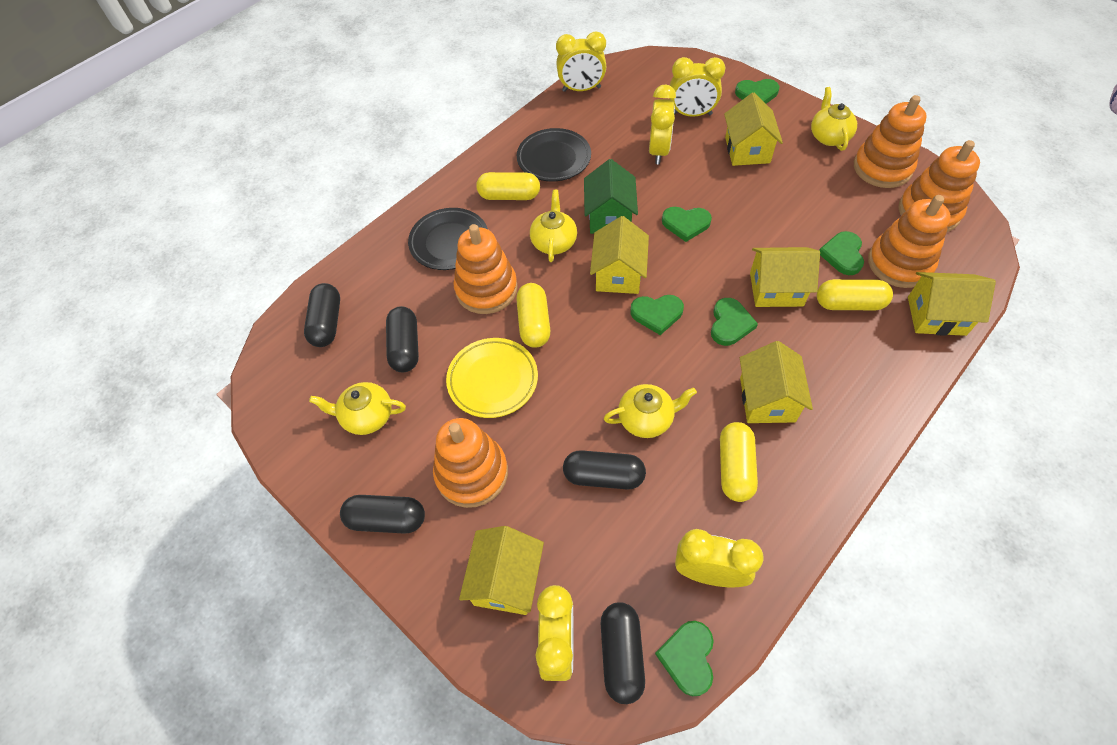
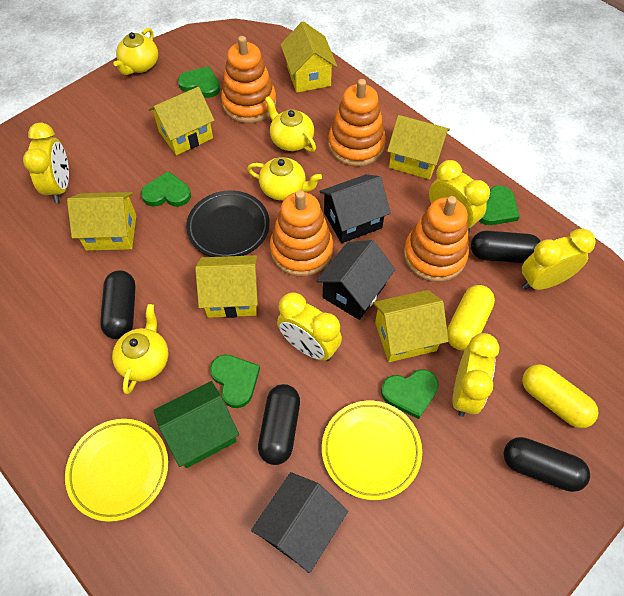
black capsule: [304,283,340,347] [340,495,425,534] [386,306,419,372] [563,450,646,489] [601,602,645,704] = 5 -> [100,270,136,339] [258,384,300,465] [471,231,541,263] [504,437,590,492] = 4
black house: none = 0 -> [251,472,348,573] [316,240,395,320] [319,174,391,243] = 3
black plate: [408,208,488,270] [517,128,591,181] = 2 -> [186,191,270,257] = 1
green heart: [630,295,684,335] [655,621,714,696] [662,207,712,242] [711,298,758,346] [735,79,779,104] [819,231,864,275] = 6 -> [141,171,191,207] [178,66,220,98] [210,354,260,408] [381,370,439,419] [479,185,520,225] = 5
orange stacking toy: [433,418,508,508] [453,224,518,314] [854,95,927,188] [868,195,951,288] [899,140,980,232] = 5 -> [221,36,276,123] [270,190,333,276] [328,79,386,167] [404,196,469,282] = 4
yellow capsule: [476,172,540,200] [516,283,550,348] [720,422,758,502] [817,279,893,310] = 4 -> [447,285,495,350] [522,364,599,428] = 2
yellow plate: [446,338,538,418] = 1 -> [65,419,168,522] [322,401,422,500] = 2

